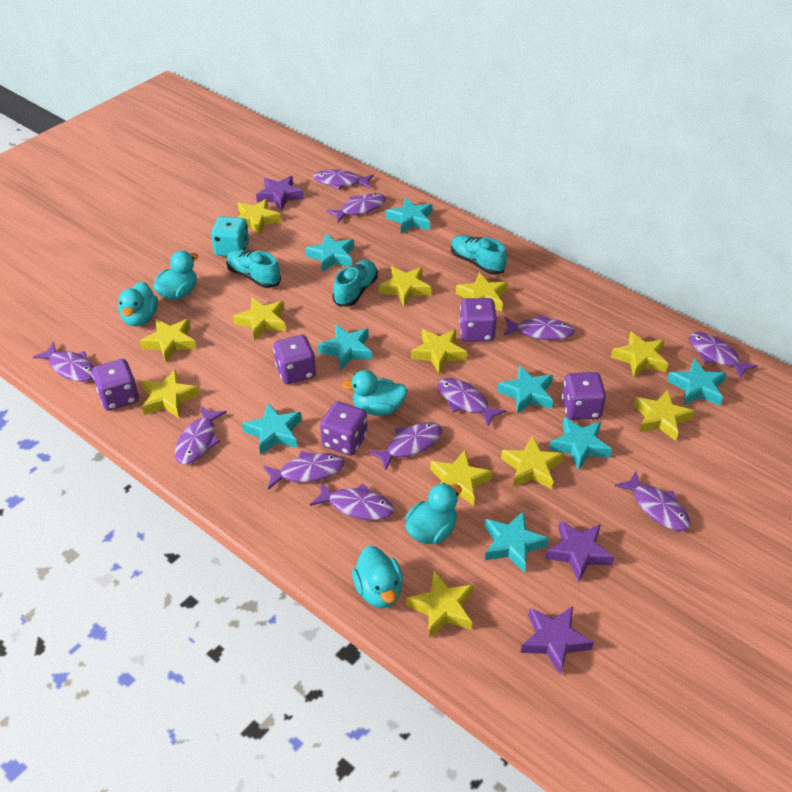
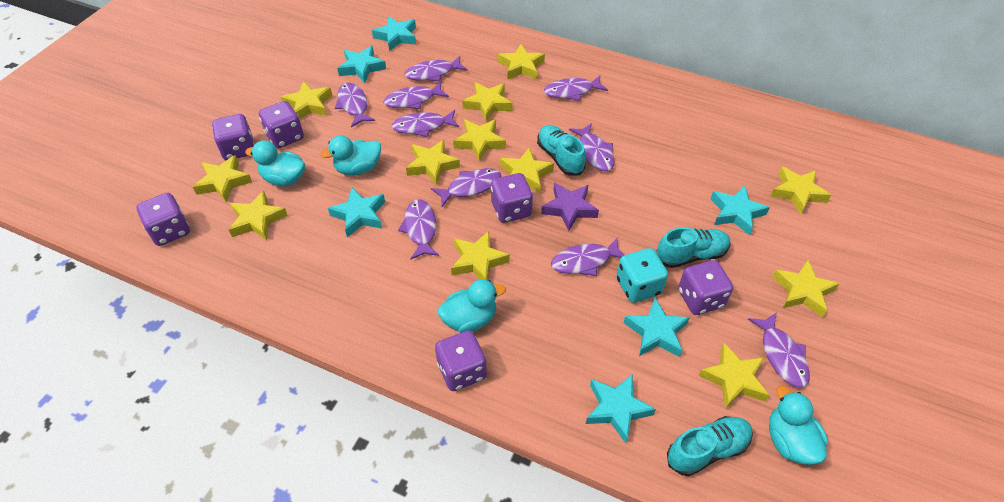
purple dice: [92,359,139,411] [273,335,316,384] [320,401,367,456] [459,298,497,342] [562,372,606,420] = 5 -> [136,193,190,246] [212,114,255,160] [259,101,304,148] [435,330,487,391] [491,173,533,223] [678,260,733,315] = 6
purple fish: [33,342,94,382] [175,406,227,464] [263,451,345,490] [310,482,394,520] [313,169,374,190] [327,193,386,223] [368,422,442,471] [438,378,506,426] [503,315,575,340] [615,471,691,531] [689,332,758,379] = 11 -> [335,83,375,127] [384,82,449,109] [392,110,459,137] [398,199,439,260] [405,56,467,81] [431,168,501,207] [544,76,608,101] [551,238,625,276] [569,123,615,171] [748,312,810,388] = 10
purple star: [256,176,304,211] [520,606,594,674] [545,520,615,582] = 3 -> [541,183,599,231] = 1
turquoise duck: [118,281,158,326] [153,251,198,300] [342,370,408,416] [352,546,403,608] [405,483,462,544] = 5 -> [245,140,305,186] [320,136,381,176] [438,279,506,333] [769,386,828,465] = 4
turquoise star: [242,403,302,455] [305,233,354,272] [318,324,372,370] [386,197,433,234] [484,511,549,573] [497,365,553,414] [549,417,612,470] [667,359,727,405] = 8 -> [328,187,385,237] [337,46,386,83] [372,16,416,51] [586,374,656,443] [624,298,690,357] [710,186,770,236] = 6

